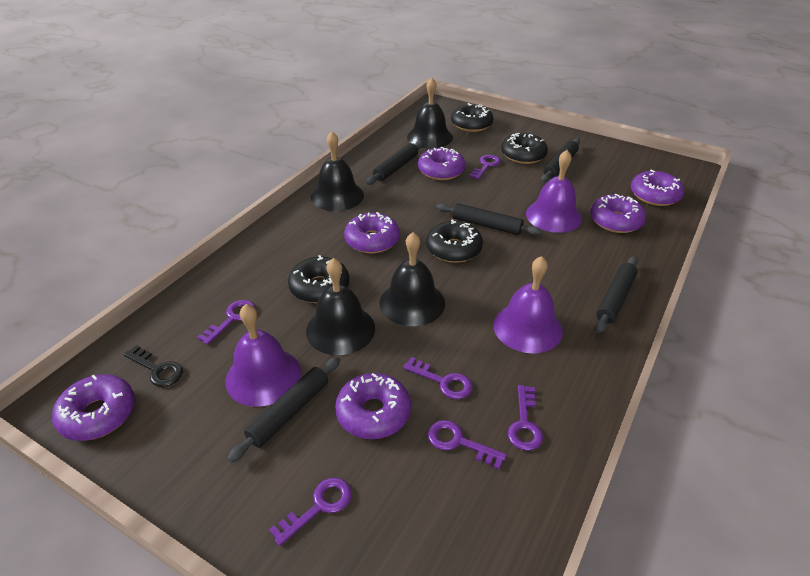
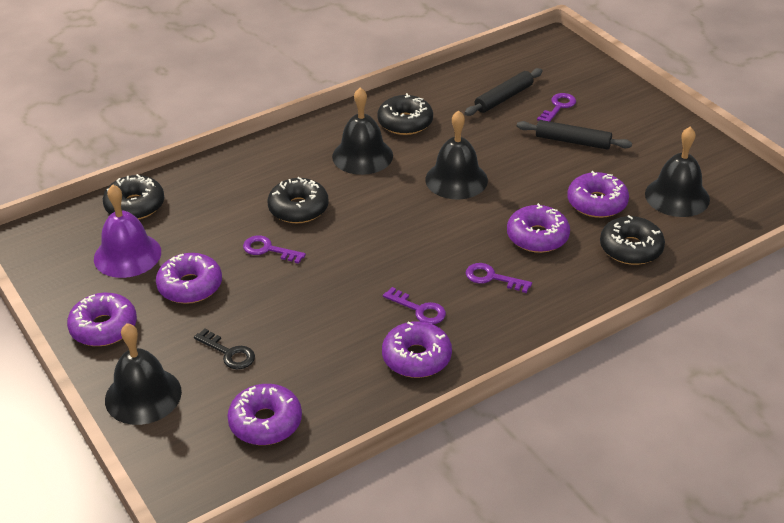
black rolling pin: [227,357,340,463] [366,141,424,185] [436,203,542,235] [541,138,580,183] [595,256,638,333] = 5 -> [464,68,543,116] [517,120,632,150] = 2
purple bell: [226,304,301,407] [493,256,563,354] [526,150,582,233] = 3 -> [94,185,161,278] = 1
purple key: [197,300,255,345] [269,477,352,546] [403,357,473,399] [428,420,507,469] [469,155,501,180] [508,385,543,451] = 6 -> [243,235,306,264] [383,287,446,324] [466,263,532,293] [537,93,576,121] = 4

